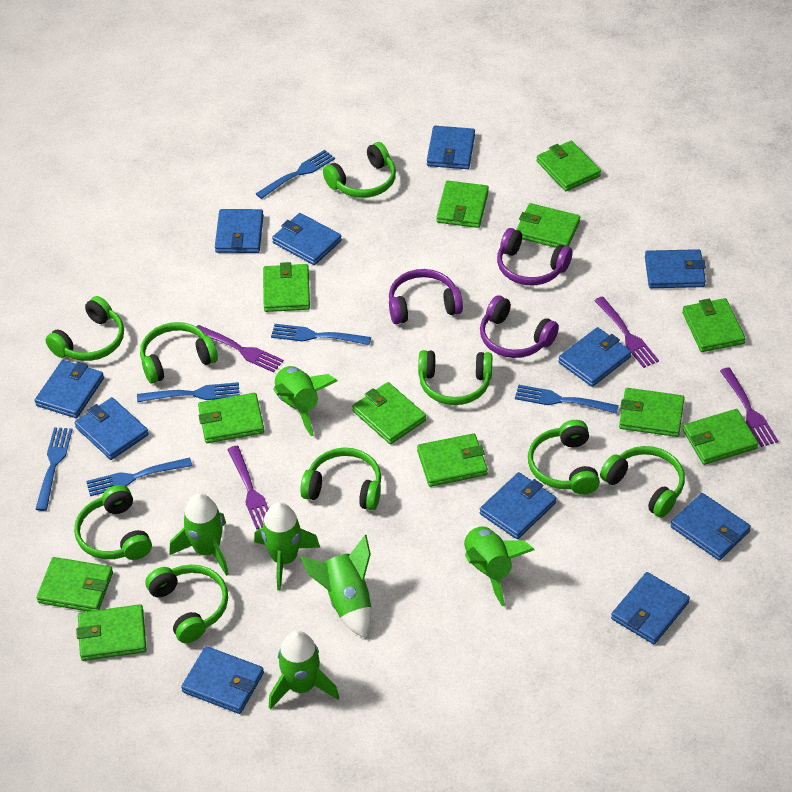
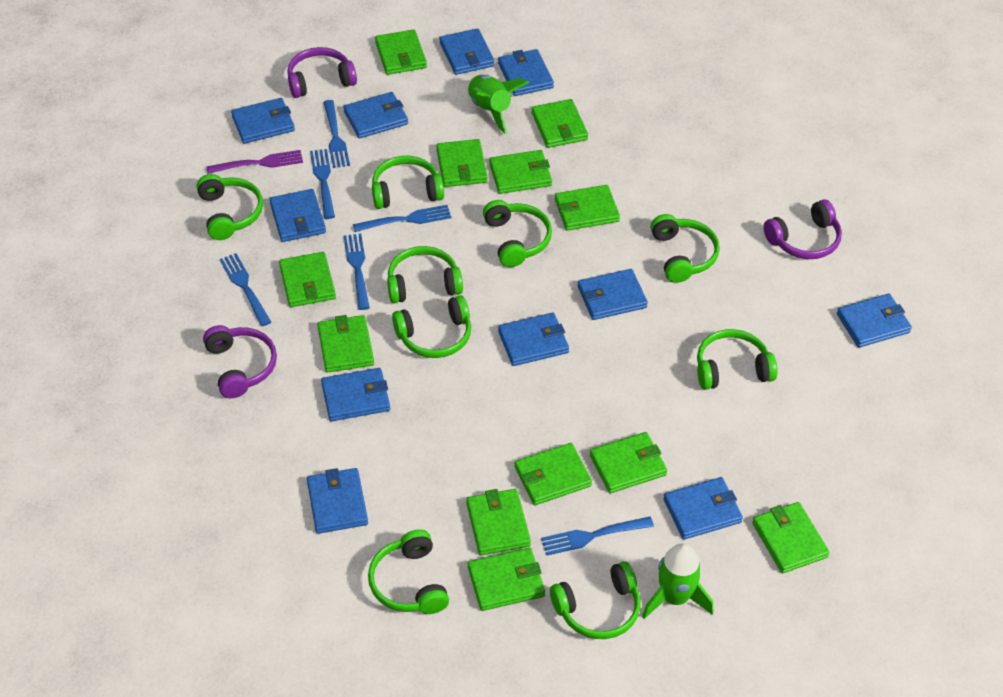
green rocket: [169,493,229,576] [254,502,320,590] [269,630,339,709] [273,366,337,436] [301,535,371,638] [464,525,535,606] = 6 -> [468,75,529,134] [642,543,713,619] = 2
purple fork: [196,325,284,373] [227,446,269,530] [594,296,659,368] [720,367,778,447] = 4 -> [206,150,303,174] = 1

